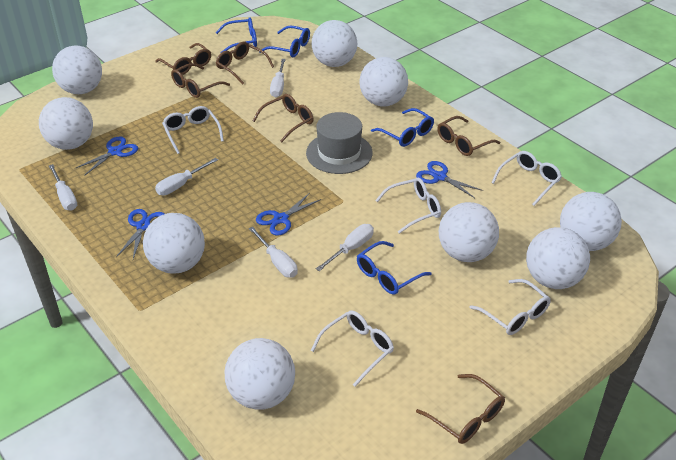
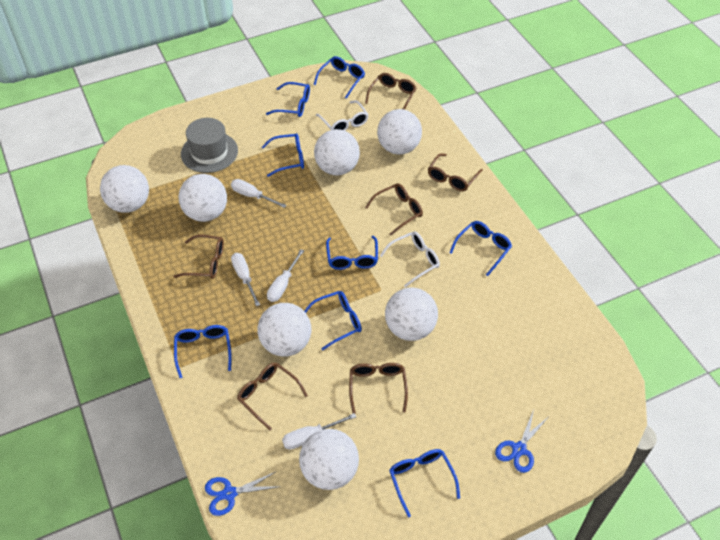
blue glasses: [215,17,257,53] [260,26,310,57] [357,241,432,295] [371,108,434,147] = 4 -> [174,325,232,378] [262,133,304,177] [266,82,310,117] [304,291,362,350] [314,56,365,99] [326,236,378,270] [389,449,460,517] [449,221,512,276] = 8
blue scissors: [74,136,138,176] [116,209,165,259] [256,193,321,236] [416,161,483,198] = 4 -> [205,472,278,516] [495,410,548,473] = 2
white ball: [39,97,93,150] [52,46,102,94] [143,213,205,274] [224,338,295,410] [312,20,358,67] [359,57,408,107] [439,202,499,262] [526,227,590,289] [560,192,622,251] = 9 -> [100,165,149,213] [179,174,227,222] [257,303,311,357] [299,429,359,490] [314,129,360,175] [377,109,422,155] [385,288,438,341] = 7
white glasses: [162,106,224,154] [311,310,394,387] [375,178,441,234] [469,279,551,335] [491,151,562,206] = 5 -> [316,100,369,131] [380,232,440,287] = 2
white screwdriver: [49,164,77,211] [155,158,218,195] [249,227,298,278] [270,59,286,97] [316,224,374,271] = 5 -> [231,179,287,208] [231,253,260,307] [267,249,304,302] [282,413,356,450] = 4

